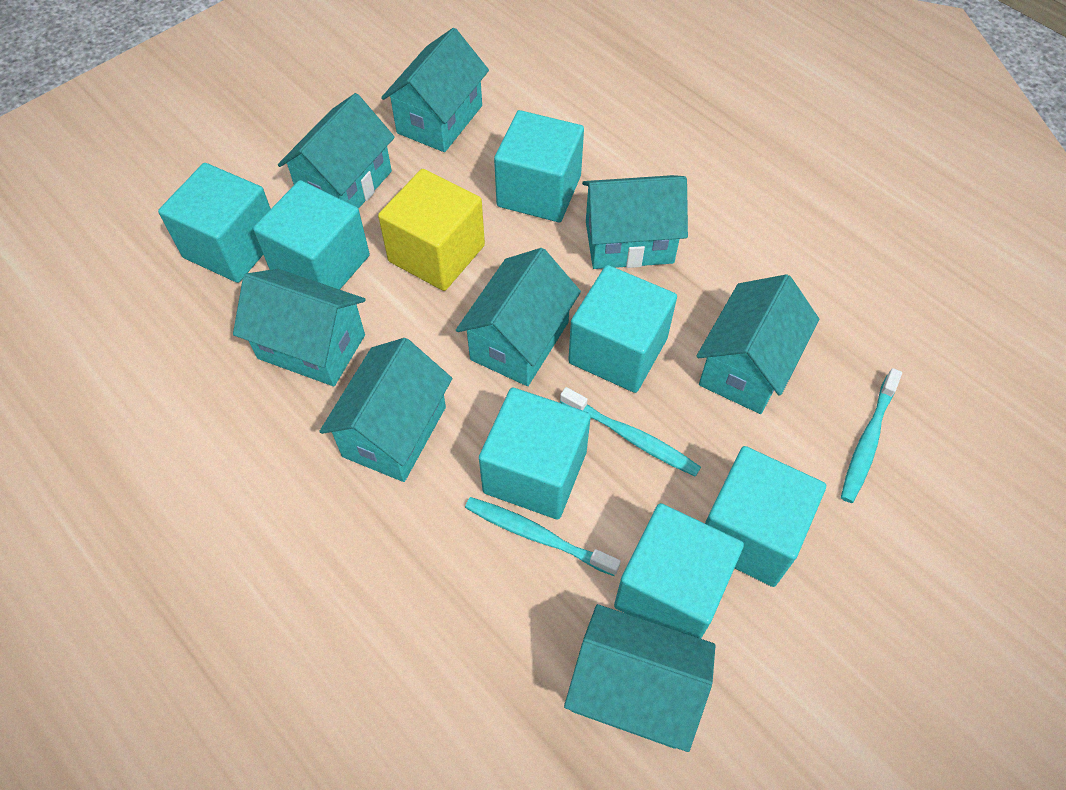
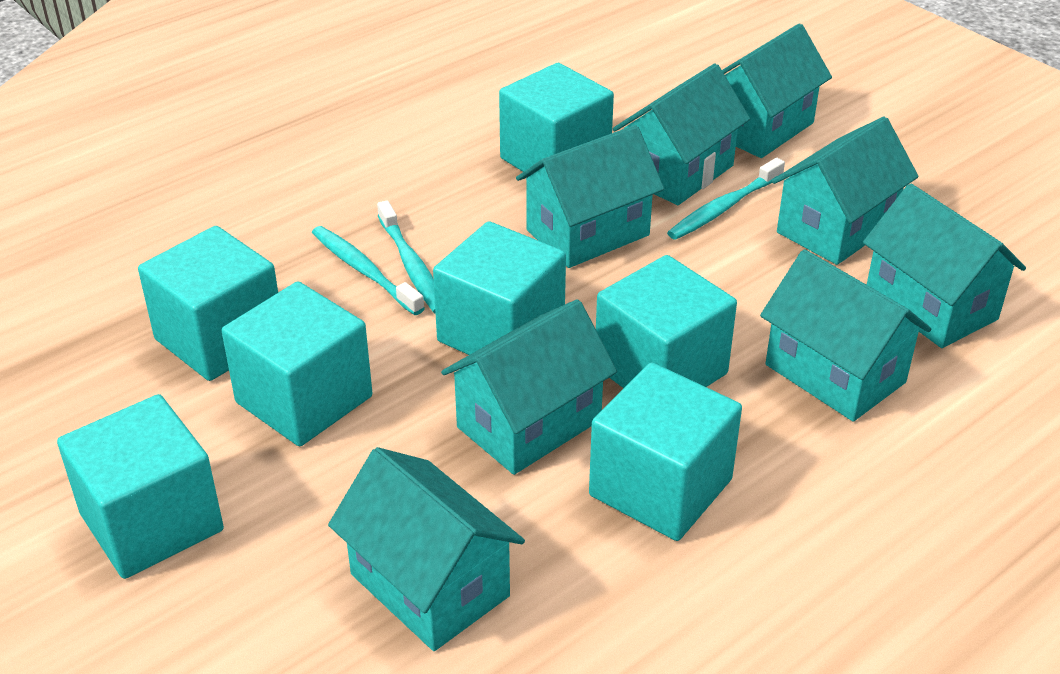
yellow cube: [378,169,485,291] = 1 -> none = 0

